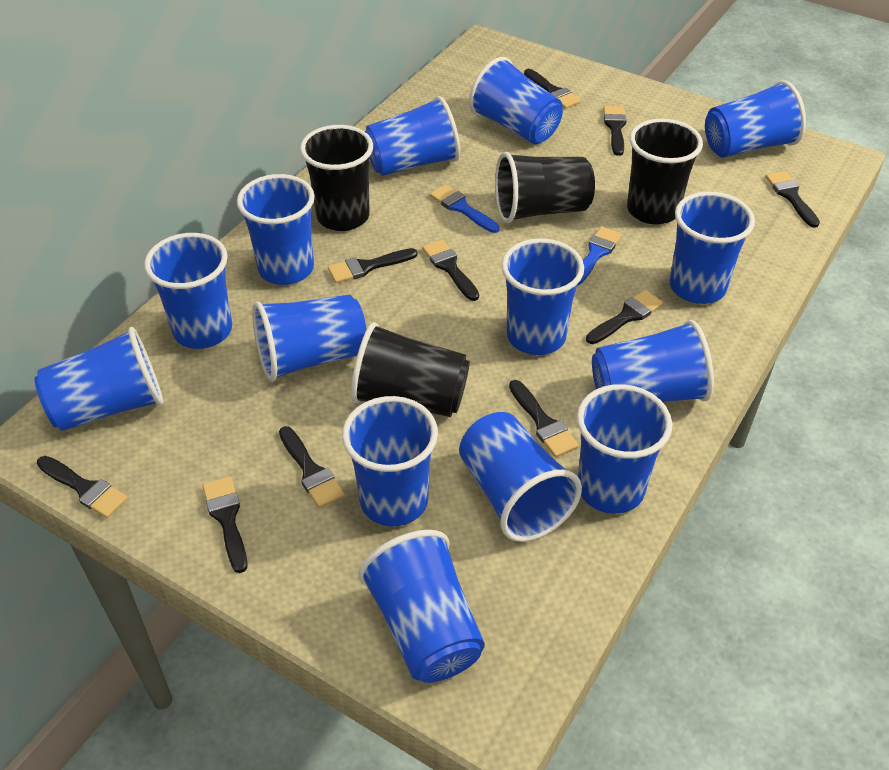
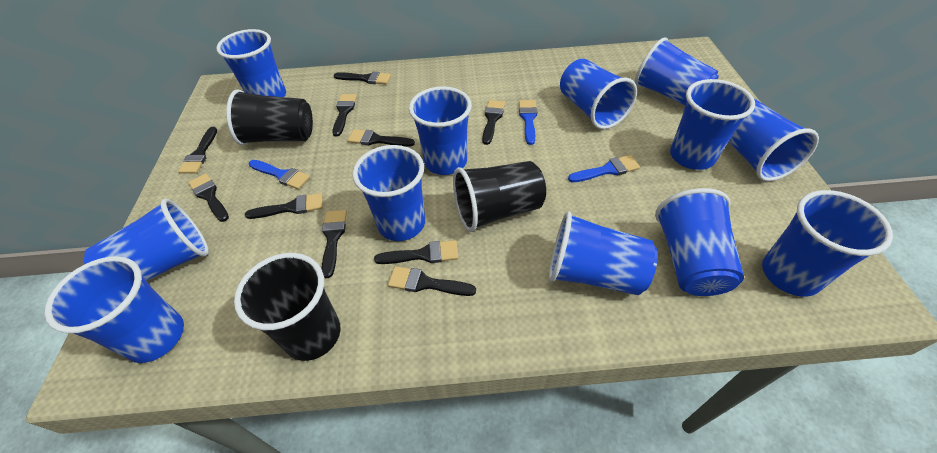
black cup: [300,125,373,231] [351,322,470,417] [495,152,595,223] [627,119,703,225] = 4 -> [226,89,313,145] [234,253,341,361] [453,161,546,232] = 3
blue brush: [430,184,500,233] [577,226,622,285] = 2 -> [249,160,310,189] [519,100,537,145] [568,155,640,182] = 3
blue cup: [34,327,163,431] [144,233,232,349] [237,174,315,285] [252,295,367,382] [342,396,438,526] [358,530,485,683] [364,96,460,176] [459,412,582,542] [469,57,563,144] [501,238,584,355] [577,384,672,514] [592,320,714,402] [670,191,755,304] [705,80,806,158] = 14 -> [44,256,184,363] [84,199,209,281] [216,29,286,97] [352,145,425,241] [409,86,472,175] [549,212,658,295] [560,59,637,129] [635,37,719,105] [655,188,744,296] [670,79,755,170] [728,99,819,181] [762,190,893,297] = 12

